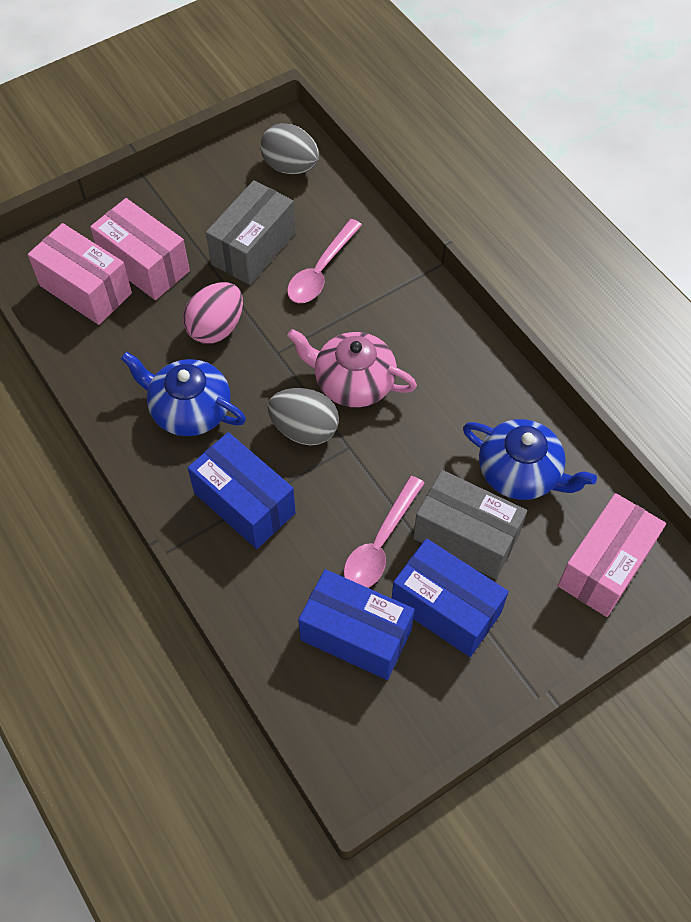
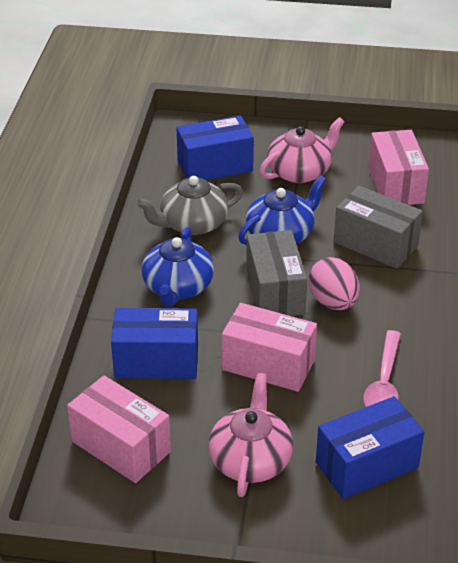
grey egg: [260,123,319,174] [268,388,339,445] = 2 -> none = 0
grey teapot: none = 0 -> [137,176,243,235] = 1
pink spoon: [287,219,362,303] [343,476,424,588] = 2 -> [363,330,401,407] = 1
pink teapot: [287,329,417,407] = 1 -> [208,373,293,497] [260,117,344,183] = 2

